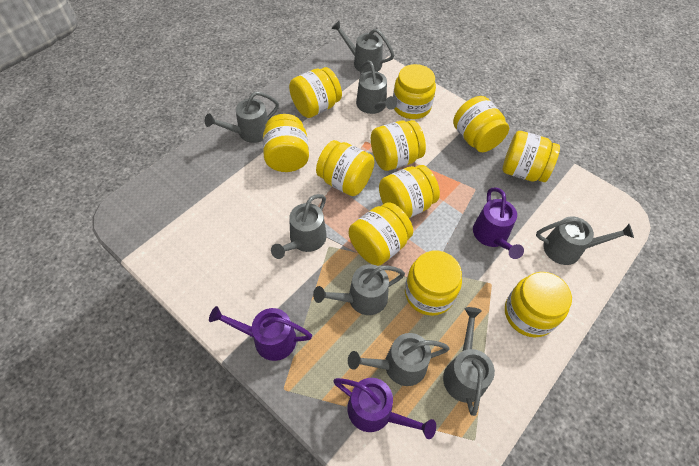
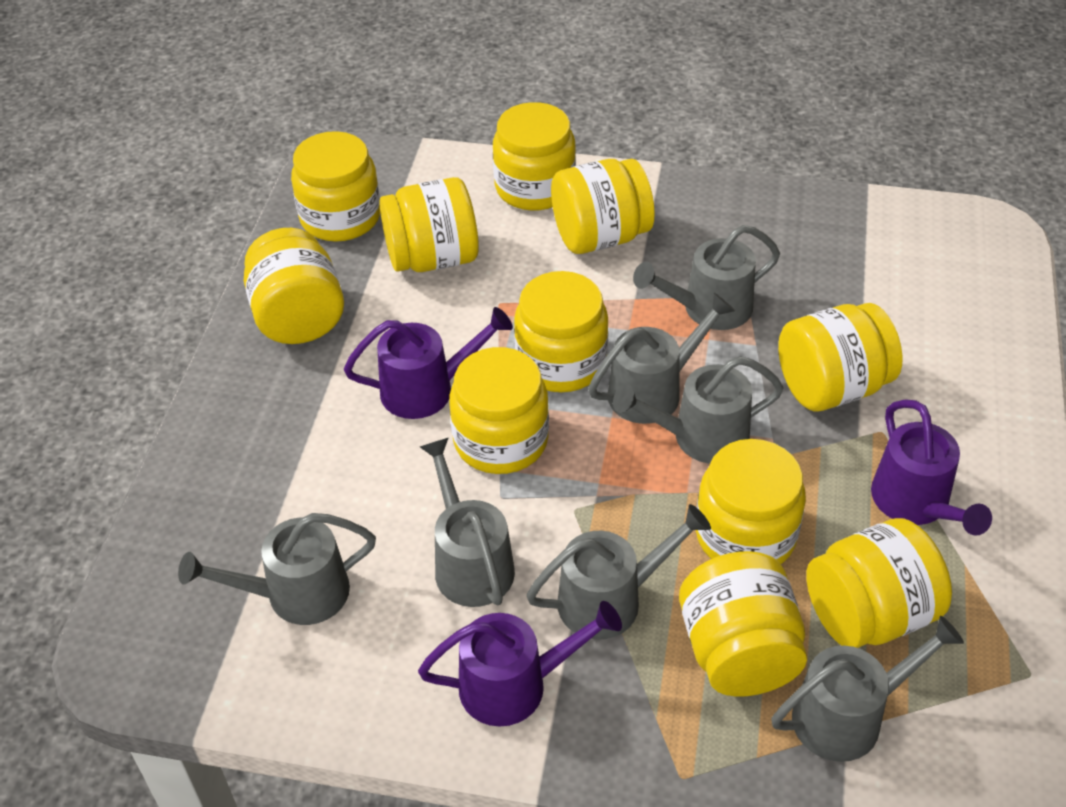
grey watering can: [205,91,279,143] [271,194,327,259] [313,264,405,315] [331,21,394,73] [348,333,450,386] [356,60,397,114] [443,307,495,416] [536,216,634,265] = 8 -> [178,513,376,625] [420,438,515,607] [526,504,711,640] [588,293,735,424] [613,356,783,464] [633,225,780,330] [771,616,964,762] = 7

